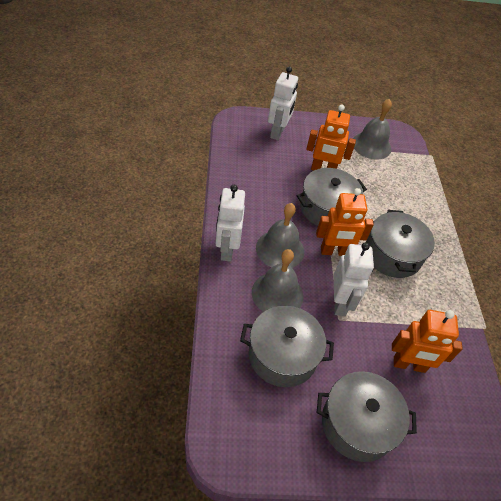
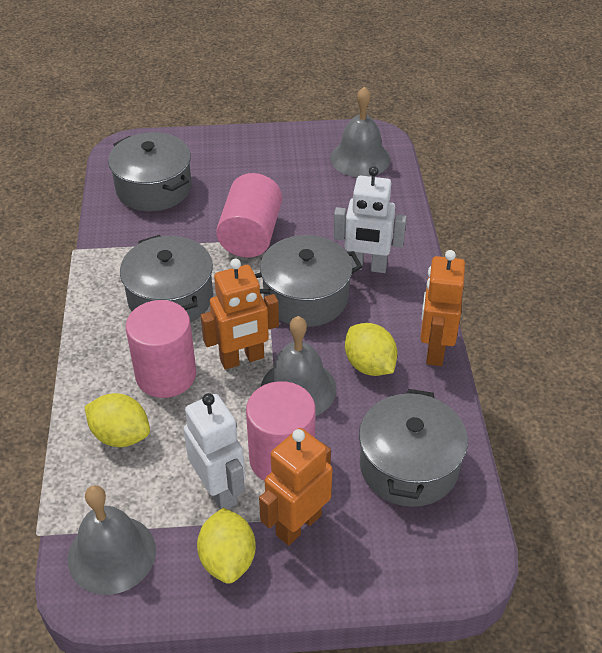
pink cylinder: none = 0 -> [126,300,196,398] [216,173,282,258] [246,381,316,481] = 3
white robot: [216,185,245,262] [268,67,298,140] [334,242,374,316] = 3 -> [183,393,245,509] [333,166,407,273] = 2
yellow lemon: none = 0 -> [84,393,150,447] [197,508,256,584] [345,323,397,376] = 3

